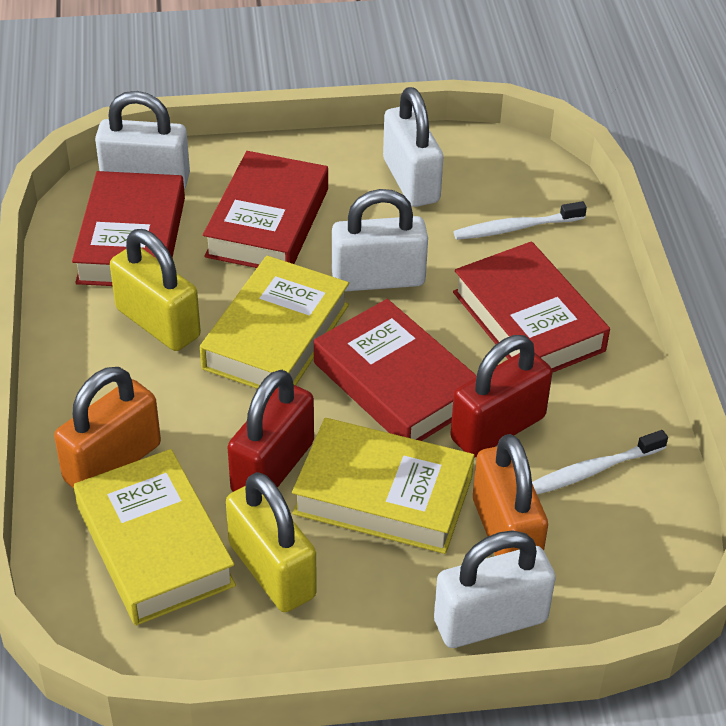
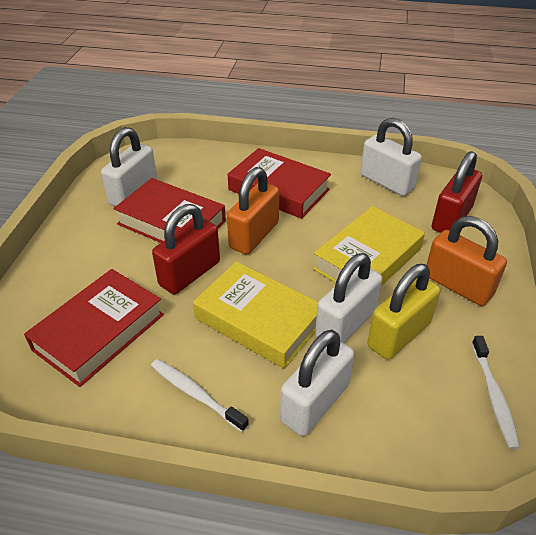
red book: [72,171,185,286] [203,151,328,268] [314,299,476,441] [453,241,610,373] = 4 -> [24,269,164,387] [113,178,226,243] [228,148,331,219] = 3
yellow book: [74,449,236,625] [200,256,349,389] [292,418,474,554] = 3 -> [193,261,319,369] [313,206,425,286] = 2
yellow padlock: [110,229,201,351] [226,472,317,612] = 2 -> [367,264,440,360] = 1

